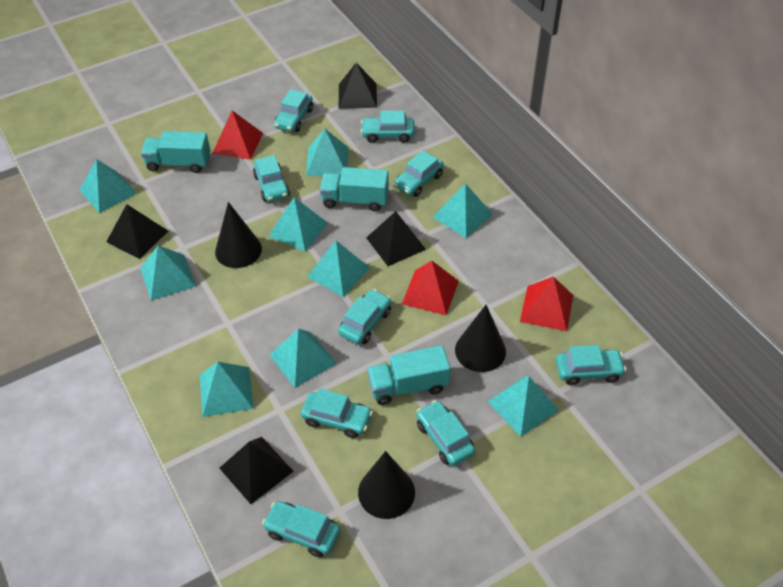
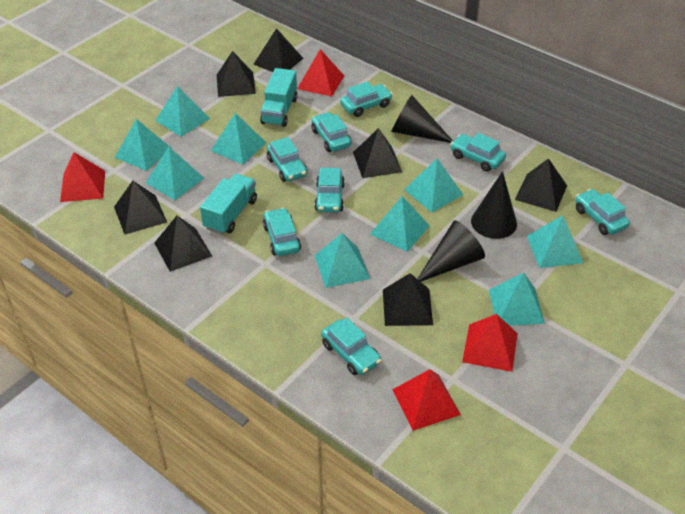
black pyramid: [106,204,168,259] [219,437,294,504] [339,63,377,109] [366,211,426,266] = 4 -> [114,181,167,234] [154,216,212,272] [217,51,256,97] [253,28,303,72] [353,128,402,178] [383,273,433,326] [515,158,567,212] = 7
red pyramid: [212,111,263,160] [402,261,459,315] [520,277,573,331] = 3 -> [60,152,105,202] [297,49,344,97] [392,369,461,431] [462,314,518,372] = 4
turquoise car: [253,155,290,202] [262,501,340,557] [274,89,313,132] [301,388,373,438] [338,289,391,344] [361,111,414,143] [394,150,444,197] [416,400,475,466] [556,345,626,385] = 9 -> [263,208,301,256] [267,137,307,182] [311,112,351,152] [314,168,345,212] [321,318,381,375] [340,82,393,117] [450,133,506,172] [575,189,630,235] = 8
turquoise truck: [141,131,210,173] [320,167,389,211] [367,345,450,405] = 3 -> [200,174,257,235] [260,68,297,127] = 2

